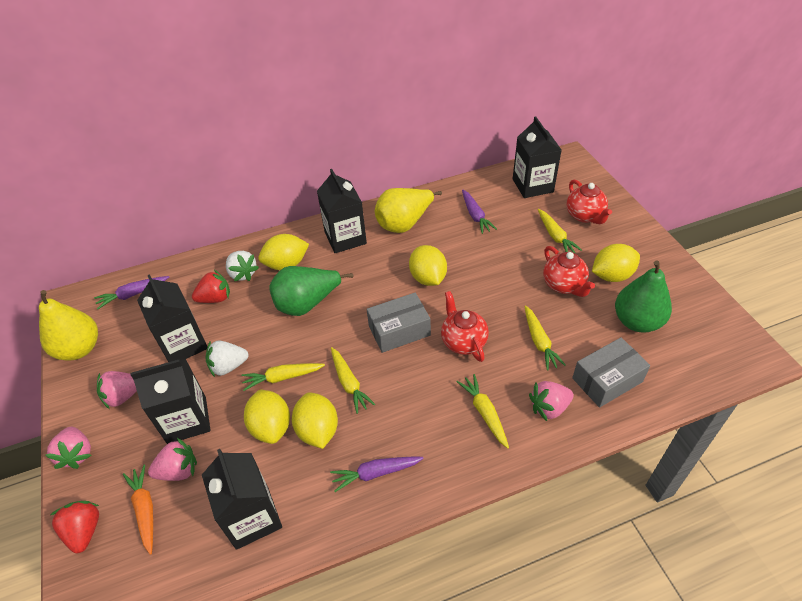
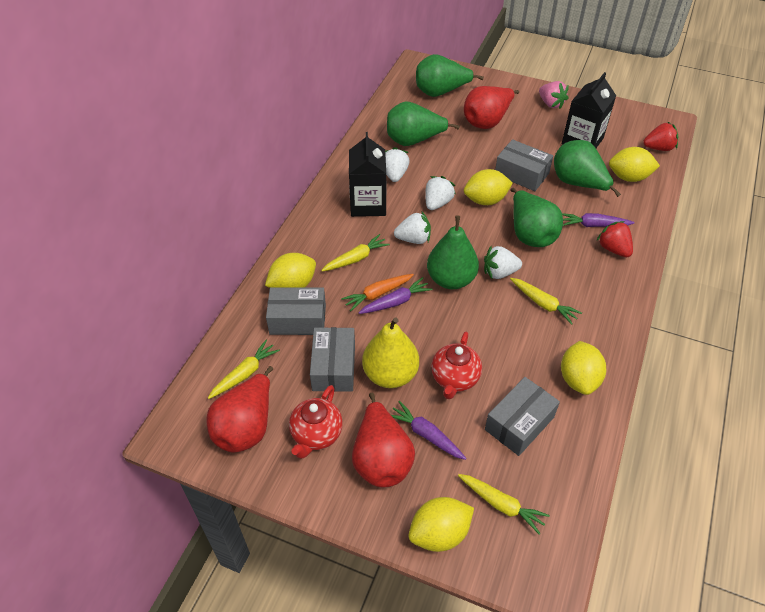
black carton: [130,359,211,444] [137,274,207,362] [202,449,282,550] [317,169,367,253] [513,117,562,198] = 5 -> [349,132,386,217] [562,72,616,148] = 2
green pear: [269,266,354,316] [615,261,672,333] = 2 -> [387,101,460,146] [416,54,484,97] [427,215,479,289] [510,188,563,247] [554,140,621,197] = 5
grey box: [367,292,431,353] [572,337,650,408] = 2 -> [266,287,326,335] [310,327,355,392] [485,377,560,456] [495,139,553,191] = 4
pink strawberry: [45,427,92,469] [97,371,137,409] [148,438,197,481] [529,381,574,421] = 4 -> [539,81,569,109] = 1
red pear: none = 0 -> [206,366,273,452] [352,393,415,487] [464,86,519,129] = 3
red teapot: [441,291,489,362] [543,246,595,297] [567,179,612,224] = 3 -> [289,385,343,459] [431,332,482,399] = 2
white strawberry: [206,341,249,377] [226,251,259,281] = 2 -> [385,147,410,182] [394,211,431,244] [425,176,456,210] [484,246,522,279] = 4
yellow carrot: [241,363,325,391] [331,347,375,414] [457,374,509,448] [524,306,566,370] [538,209,582,253] = 5 -> [208,340,280,399] [321,234,390,272] [458,474,550,535] [510,278,582,325] = 4
yellow pear: [39,290,98,361] [375,188,442,233] = 2 -> [362,317,419,388] = 1

